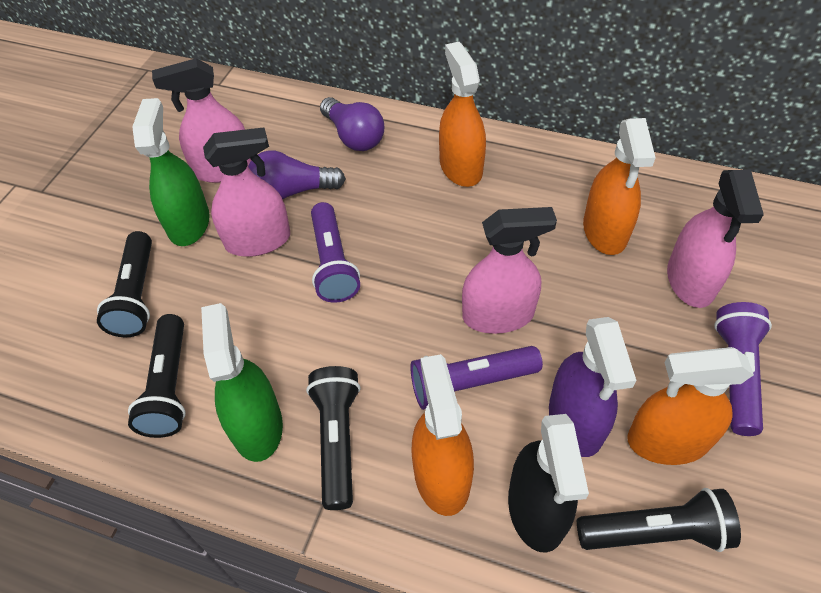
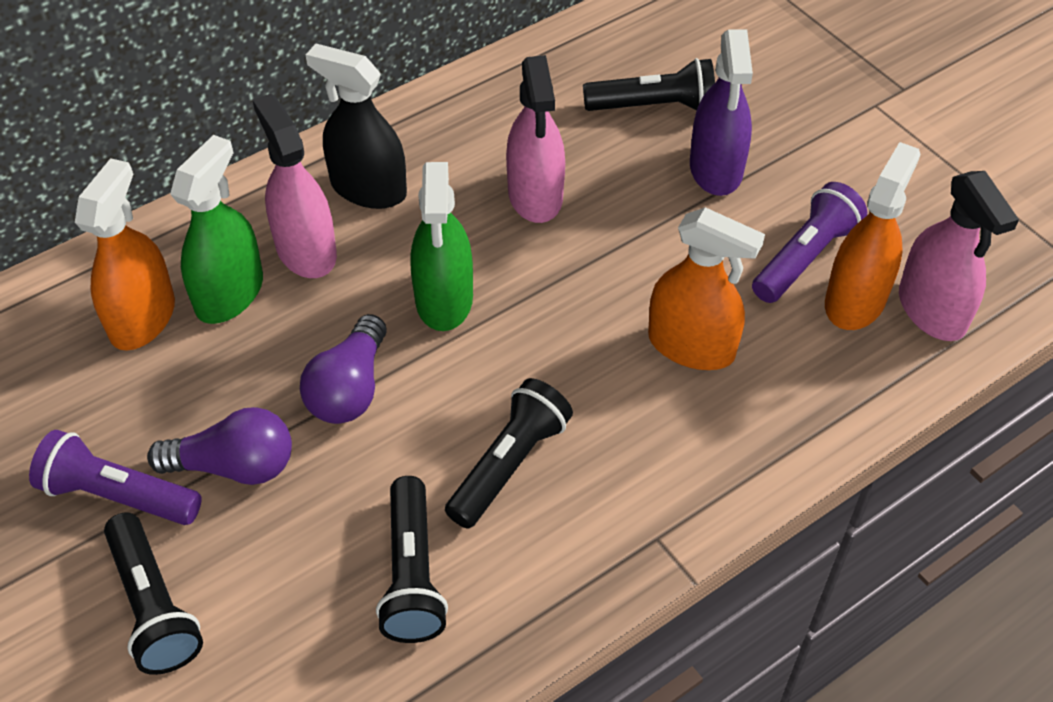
orange spray bottle: [411,354,474,516] [439,42,486,187] [583,118,656,255] [627,347,754,465] = 4 -> [75,158,175,351] [648,207,765,370] [825,142,920,330] = 3
pink spray bottle: [152,58,251,183] [203,128,290,257] [462,207,557,334] [667,170,764,308] = 4 -> [253,94,337,278] [506,55,565,223] [899,171,1019,341] = 3
purple flashlight: [311,202,360,303] [410,346,543,410] [714,302,772,436] = 3 -> [29,430,202,525] [752,182,867,303] = 2

